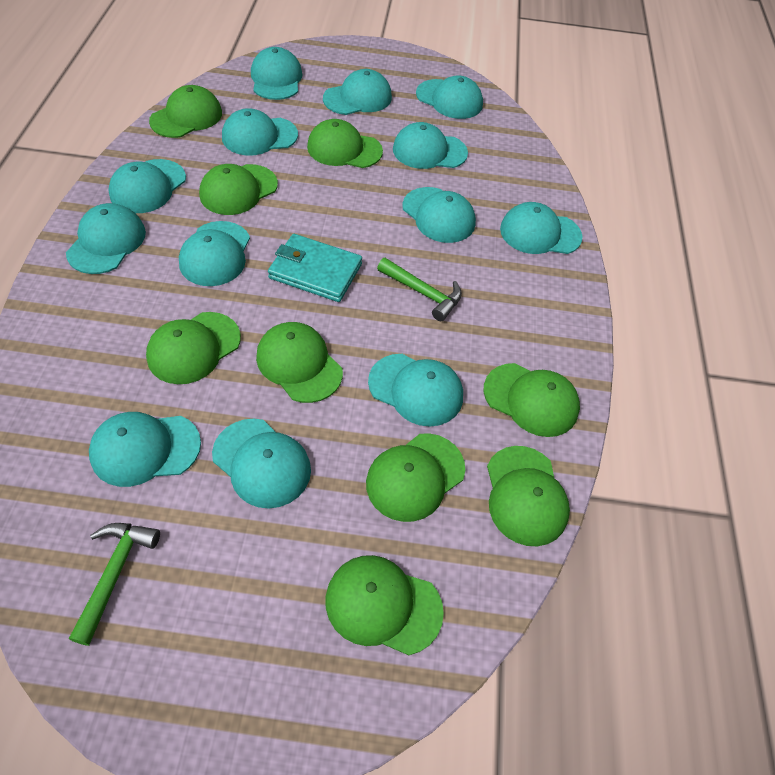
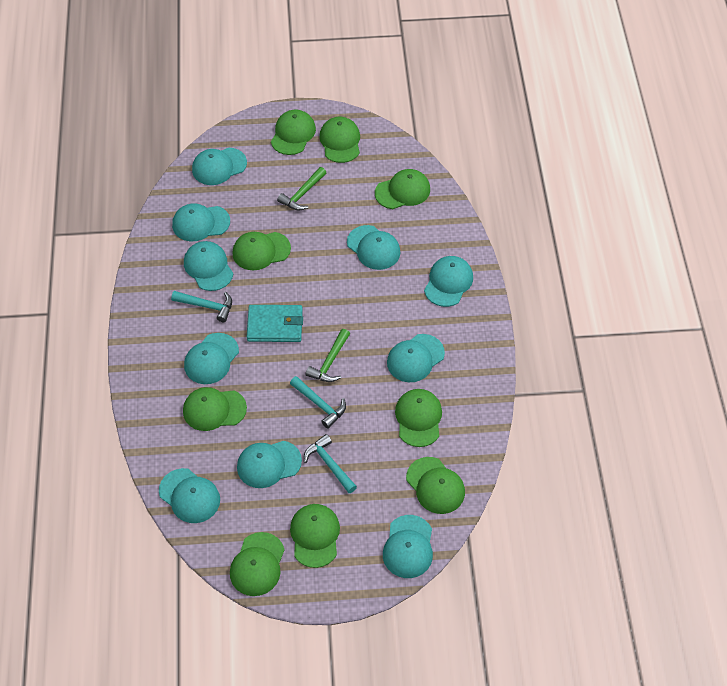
turquoise cap: [66,203,146,274] [89,412,201,487] [108,159,186,213] [179,221,250,286] [212,419,311,509] [222,108,298,155] [251,47,302,100] [323,69,392,115] [368,354,463,427] [393,122,468,169] [402,187,476,243] [416,76,483,119] [500,202,583,254] = 13 -> [159,468,220,523] [172,204,230,241] [184,241,233,291] [184,333,239,384] [192,148,247,185] [237,441,302,488] [347,225,400,270] [383,515,433,578] [387,334,445,382] [424,256,473,307] = 10
turquoise hammer: none = 0 -> [171,291,232,322] [290,376,346,429] [304,434,357,493] = 3

